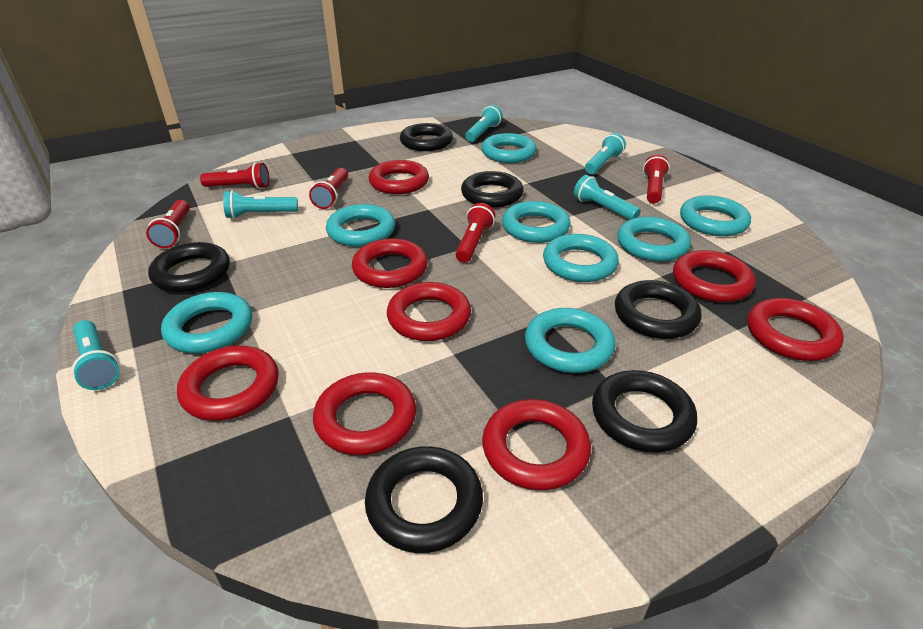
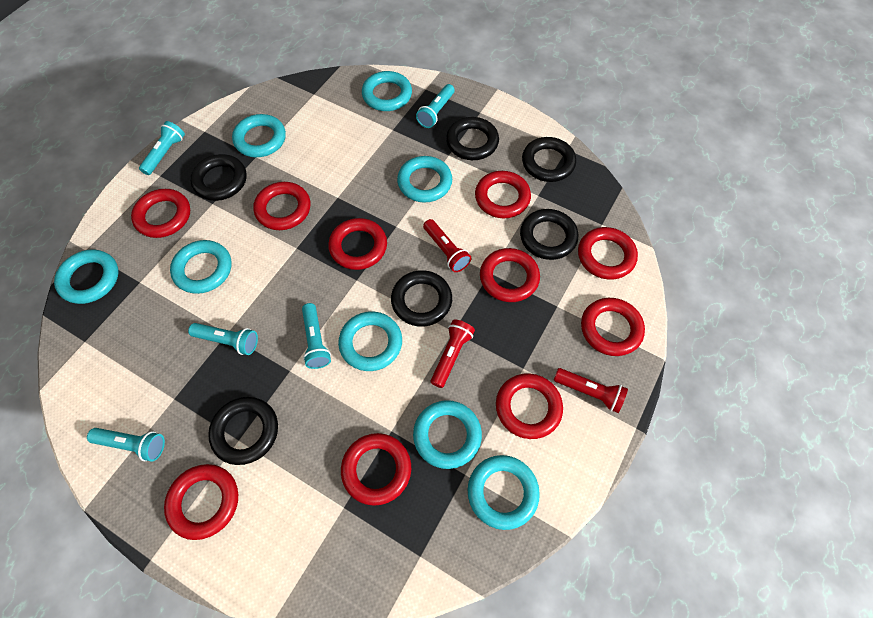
red flashlight: [146,200,190,248] [200,162,269,189] [309,168,348,209] [455,203,495,263] [643,154,670,203] = 5 -> [423,219,471,272] [431,319,475,388] [554,368,628,413] = 3
red ring: [177,345,279,421] [313,372,416,455] [352,238,428,288] [369,160,429,194] [387,282,471,341] [482,399,591,490] [673,250,755,302] [747,298,844,361] = 8 -> [131,189,190,238] [164,464,238,540] [253,182,310,230] [328,218,387,270] [341,433,411,506] [475,171,531,218] [480,248,540,302] [496,373,563,439] [578,227,638,279] [581,298,645,356] = 10

